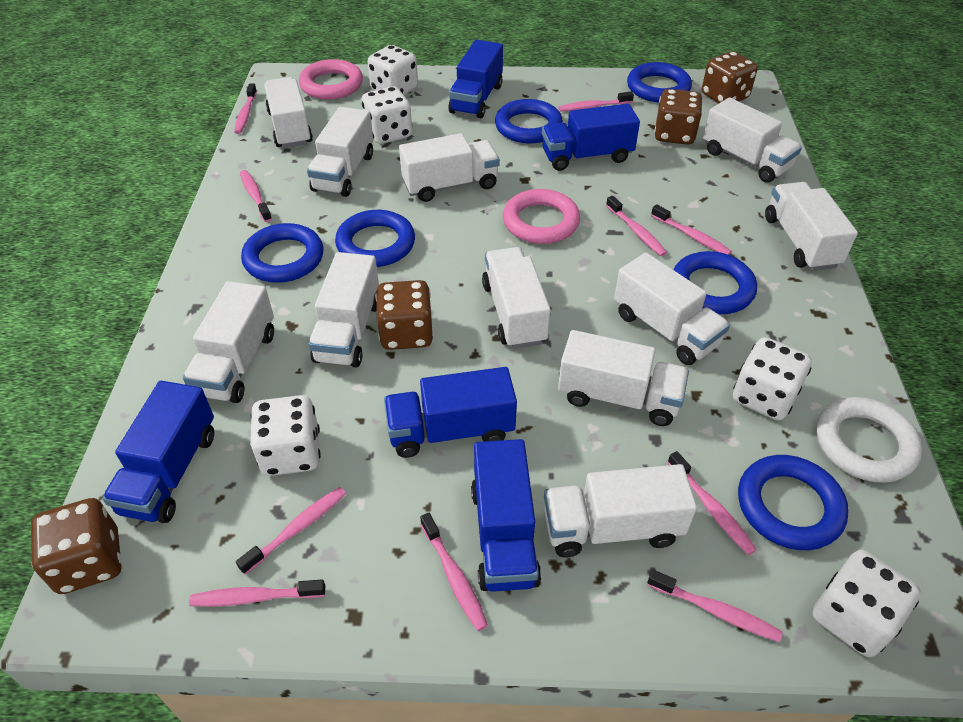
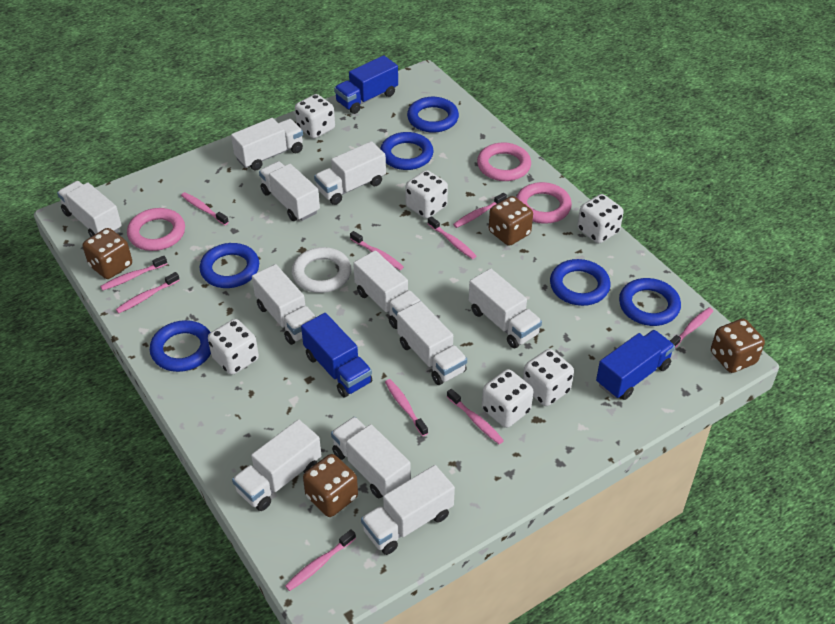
blue truck: [102,381,214,523] [384,367,517,458] [448,40,503,118] [471,439,541,592] [542,104,640,171] = 5 -> [301,313,372,397] [334,55,398,114] [596,330,675,400] = 3
pink ring: [299,59,363,99] [503,189,580,244] = 2 -> [127,208,185,251] [477,142,531,181] [516,182,572,224] = 3
white dice: [250,395,321,476] [362,86,412,144] [367,45,418,95] [733,337,812,420] [812,550,921,657] = 5 -> [208,319,259,375] [295,94,335,139] [405,170,448,219] [482,369,533,428] [523,349,574,406] [577,194,624,243] = 6

